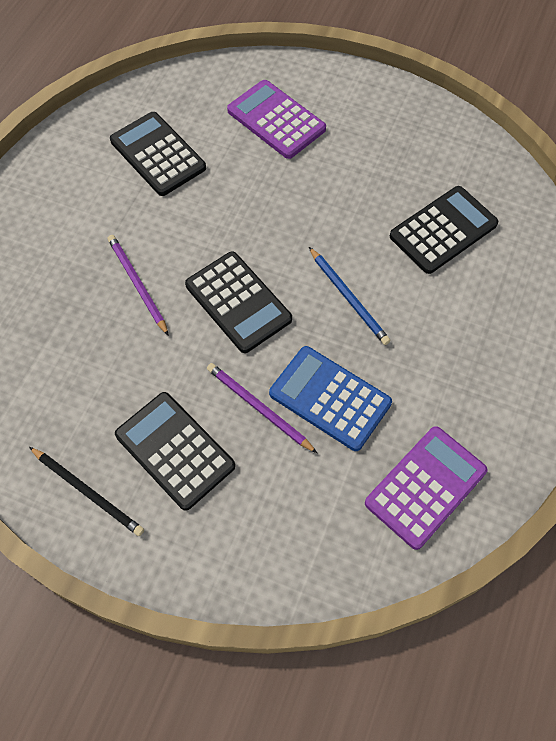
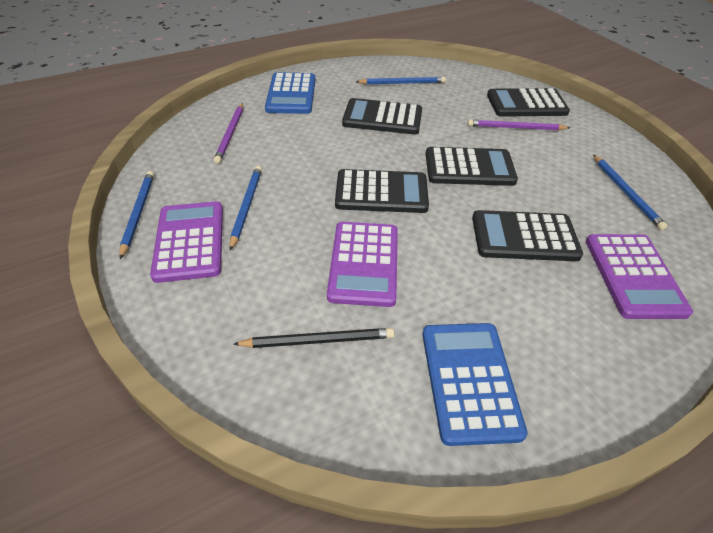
black calculator: [110,112,206,196] [115,392,235,511] [185,251,292,353] [390,186,498,274] = 4 -> [335,169,429,213] [342,98,422,134] [426,147,518,186] [472,210,583,261] [487,88,570,117] = 5
blue calculator: [269,346,392,451] = 1 -> [265,72,315,114] [422,323,528,446] = 2
blue pencil: [309,247,390,345] = 1 -> [119,171,154,259] [230,166,262,251] [356,77,446,85] [593,155,668,230] = 4
purple calculator: [227,80,326,159] [365,426,488,550] = 2 -> [150,201,223,283] [327,222,398,307] [586,234,693,319] = 3

